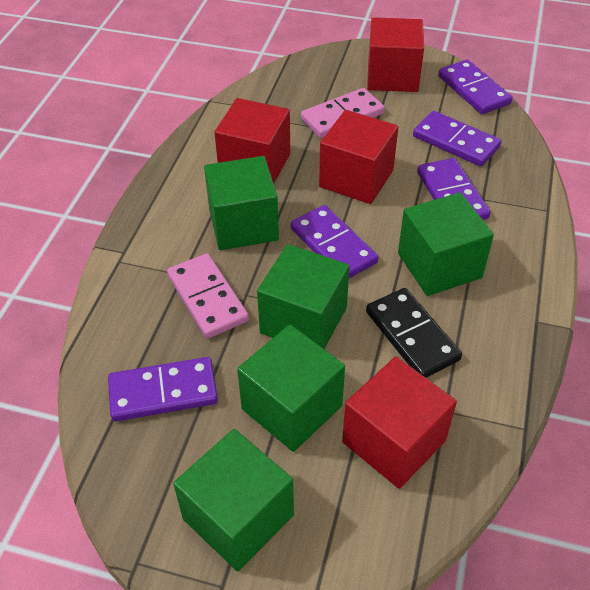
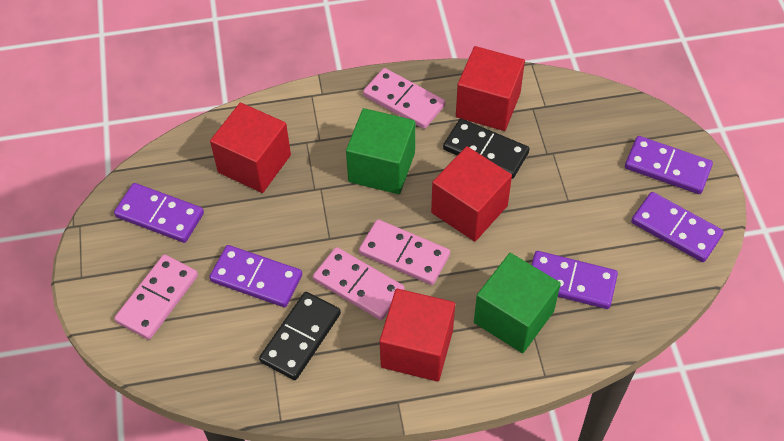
black domino: [366,288,462,378] = 1 -> [259,292,341,380] [443,119,529,179] = 2
green cube: [173,429,294,571] [204,156,279,250] [237,324,345,452] [257,244,350,349] [398,192,494,296] = 5 -> [346,108,415,194] [474,253,561,353] = 2
pink domino: [167,253,249,339] [301,88,385,138] = 2 -> [114,255,198,340] [313,247,404,320] [359,220,450,285] [363,68,445,129] = 4

